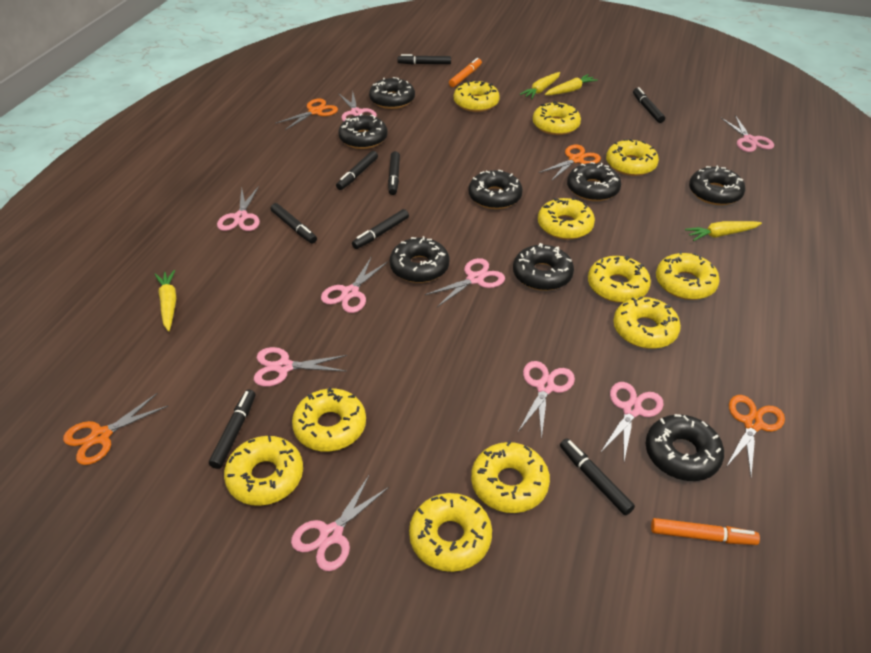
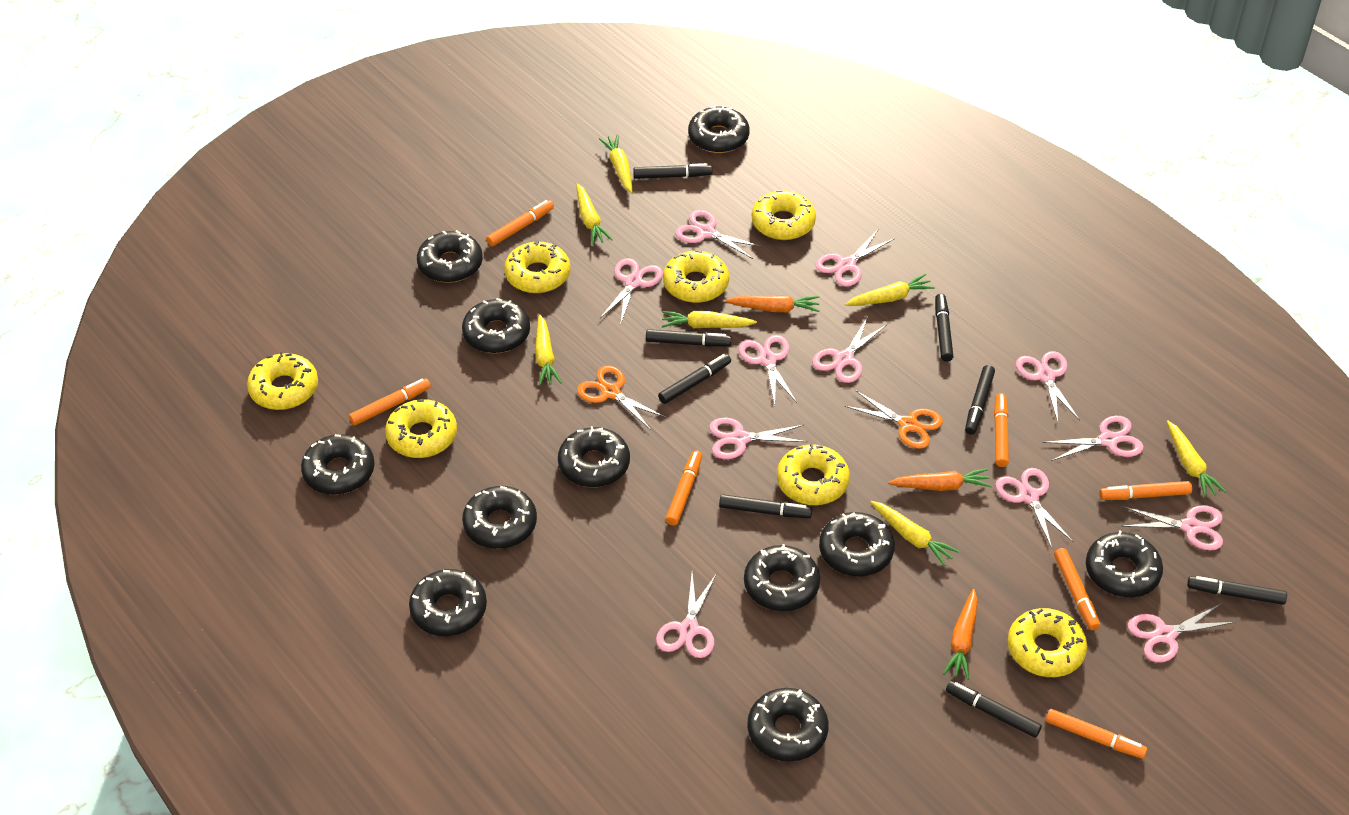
black donut: [338,114,388,149] [369,77,415,109] [390,236,449,283] [468,170,523,209] [513,243,574,291] [567,162,621,201] [646,414,724,481] [689,165,745,205] = 8 -> [301,434,375,495] [409,569,487,636] [417,230,483,283] [462,298,530,353] [462,486,537,549] [558,426,630,487] [688,105,750,153] [744,544,820,611] [747,688,829,761] [819,512,895,576] [1086,531,1163,597] = 11
orange carrot: none = 0 -> [725,295,820,312] [888,468,992,491] [943,589,978,680] = 3
orange marker: [449,58,482,87] [651,518,760,545] = 2 -> [349,378,431,426] [486,200,554,246] [666,450,702,526] [994,393,1009,467] [1046,709,1147,759] [1054,548,1100,630] [1099,481,1192,500] = 7
orange scissors: [63,393,168,465] [275,98,338,130] [539,144,601,181] [726,395,785,476] = 4 -> [577,366,667,430] [845,390,943,449] = 2
pink scissors: [217,186,260,231] [254,347,347,387] [291,476,389,571] [321,256,388,313] [338,91,377,122] [425,258,505,307] [518,361,575,439] [600,382,663,461] [721,115,774,152] = 9 -> [600,258,663,325] [656,573,716,658] [675,210,764,259] [709,418,807,459] [738,335,797,405] [812,317,887,383] [815,230,895,287] [995,468,1073,548] [1016,351,1080,422] [1043,416,1144,461] [1121,505,1223,550] [1128,603,1235,663] = 12
yellow carrot: [154,270,176,331] [520,72,560,99] [544,74,598,95] [685,221,762,241] = 4 -> [535,315,562,386] [576,183,613,245] [599,135,633,193] [662,311,757,328] [845,274,935,306] [870,501,959,566] [1167,420,1226,498] = 7
yellow donut: [224,436,303,506] [292,387,366,452] [409,493,492,572] [454,80,500,112] [471,441,550,513] [533,101,581,135] [538,198,595,240] [588,255,651,303] [606,139,659,176] [613,296,681,349] [656,251,720,300] = 11 -> [247,352,318,410] [385,399,457,458] [504,240,570,293] [663,250,729,303] [752,190,816,240] [777,444,850,505] [1008,608,1087,677] = 7

